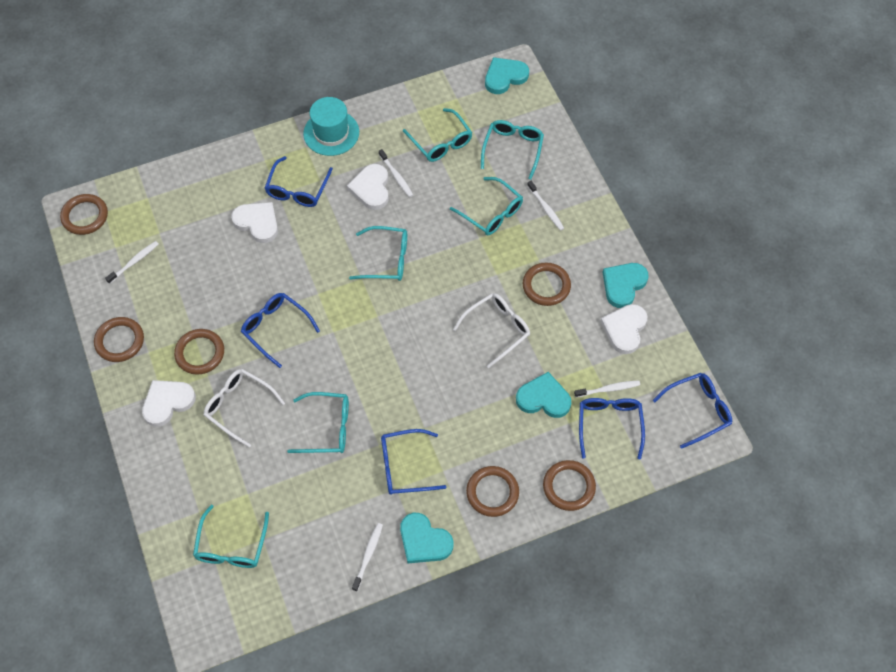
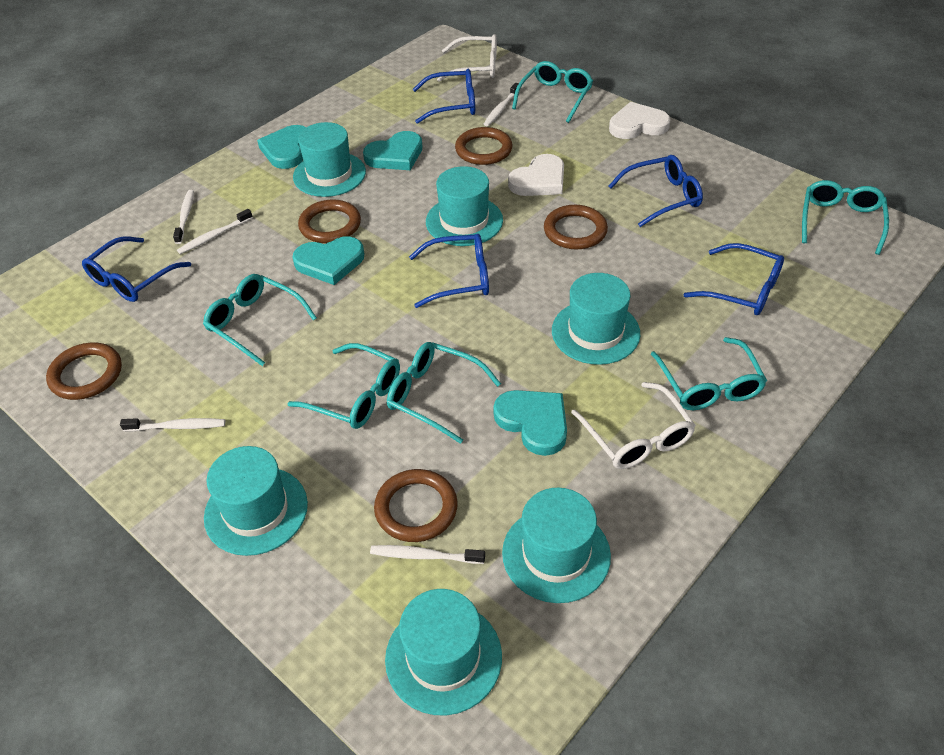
brown ring: [60,194,108,235] [94,317,144,362] [174,329,224,375] [466,466,519,517] [523,263,571,306] [543,460,596,511] = 6 -> [46,343,122,400] [298,199,361,243] [374,469,458,542] [455,127,512,165] [544,205,608,249] = 5
turquoise hat: [303,97,359,156] = 1 -> [204,446,308,556] [293,122,366,197] [385,589,502,716] [426,166,503,246] [502,488,611,603] [552,273,640,365] = 6
white heart: [142,380,196,427] [231,202,278,243] [347,164,389,210] [600,304,647,354] = 4 -> [508,154,564,196] [609,102,671,139] = 2

